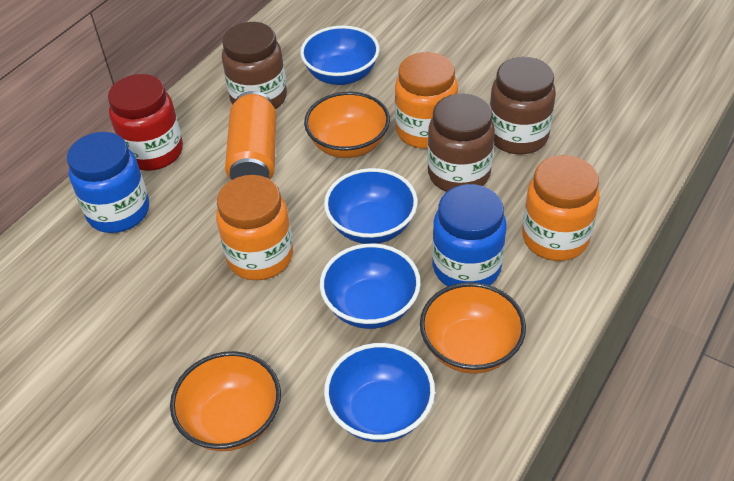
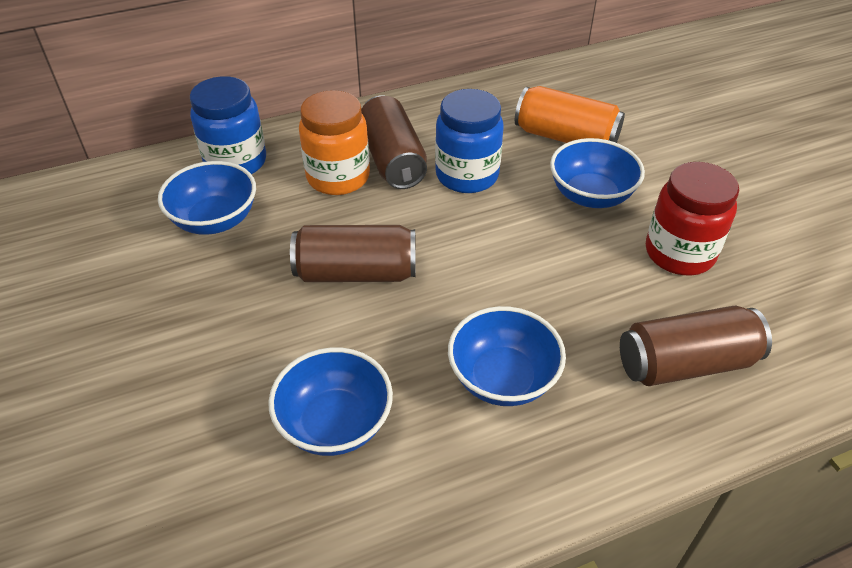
brown can: none = 0 -> [290,225,416,282] [361,95,427,189] [620,306,772,386] = 3
brown jar: [222,22,287,109] [427,94,495,192] [490,57,556,155] = 3 -> none = 0
orange bowl: [170,351,281,451] [304,92,390,158] [420,282,526,374] = 3 -> none = 0
orange jar: [216,175,293,280] [395,52,458,149] [522,155,600,261] = 3 -> [299,90,370,195] = 1

